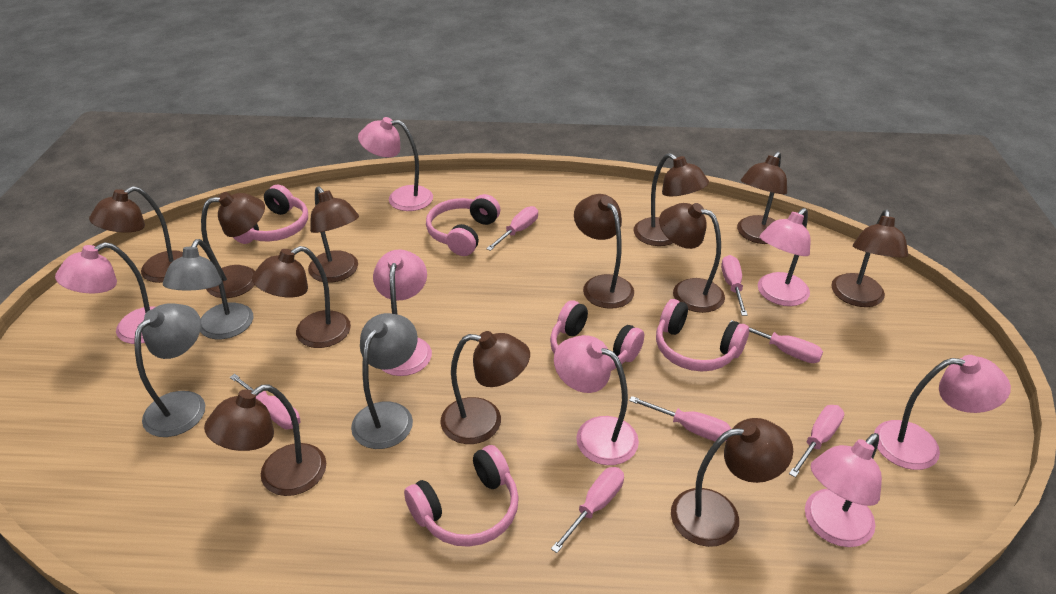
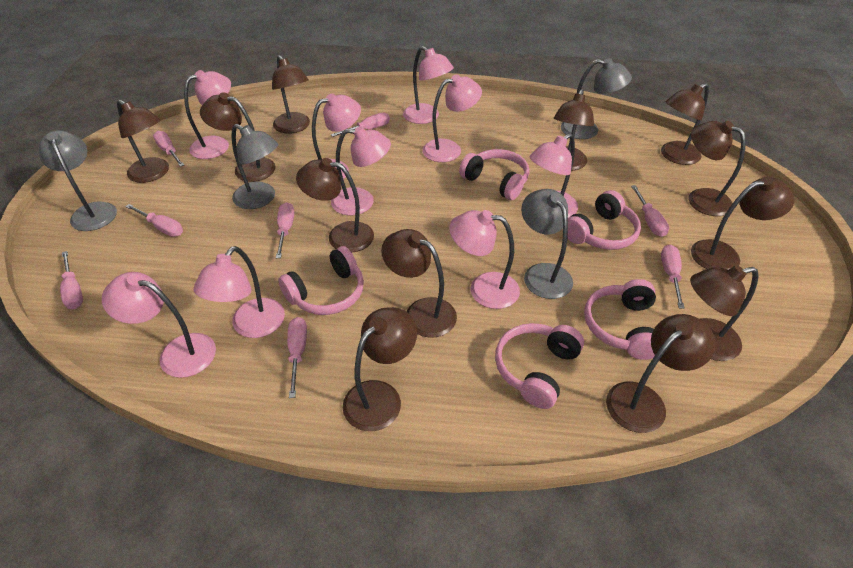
grey lamp: [134,303,205,437] [163,239,253,339] [351,313,418,449] = 3 -> [39,130,117,231] [232,124,278,209] [521,189,573,299] [561,58,632,139] = 4
pink lamp: [55,242,155,344] [358,117,433,211] [373,249,432,376] [554,335,639,465] [758,208,810,306] [805,433,882,547] [874,355,1011,470] = 7 -> [102,272,216,378] [184,70,231,159] [193,246,285,338] [312,93,361,179] [331,126,391,216] [403,46,454,124] [423,75,482,162] [449,210,520,309] [530,133,578,218] = 9
pink screwdriver: [230,374,300,429] [486,206,538,251] [551,467,624,553] [629,396,731,441] [721,255,748,316] [730,320,823,363] [789,405,844,477] = 7 -> [60,251,83,309] [125,204,183,237] [153,131,184,167] [276,202,294,258] [287,317,307,398] [331,113,390,137] [631,185,669,237] [661,244,685,309] = 8

